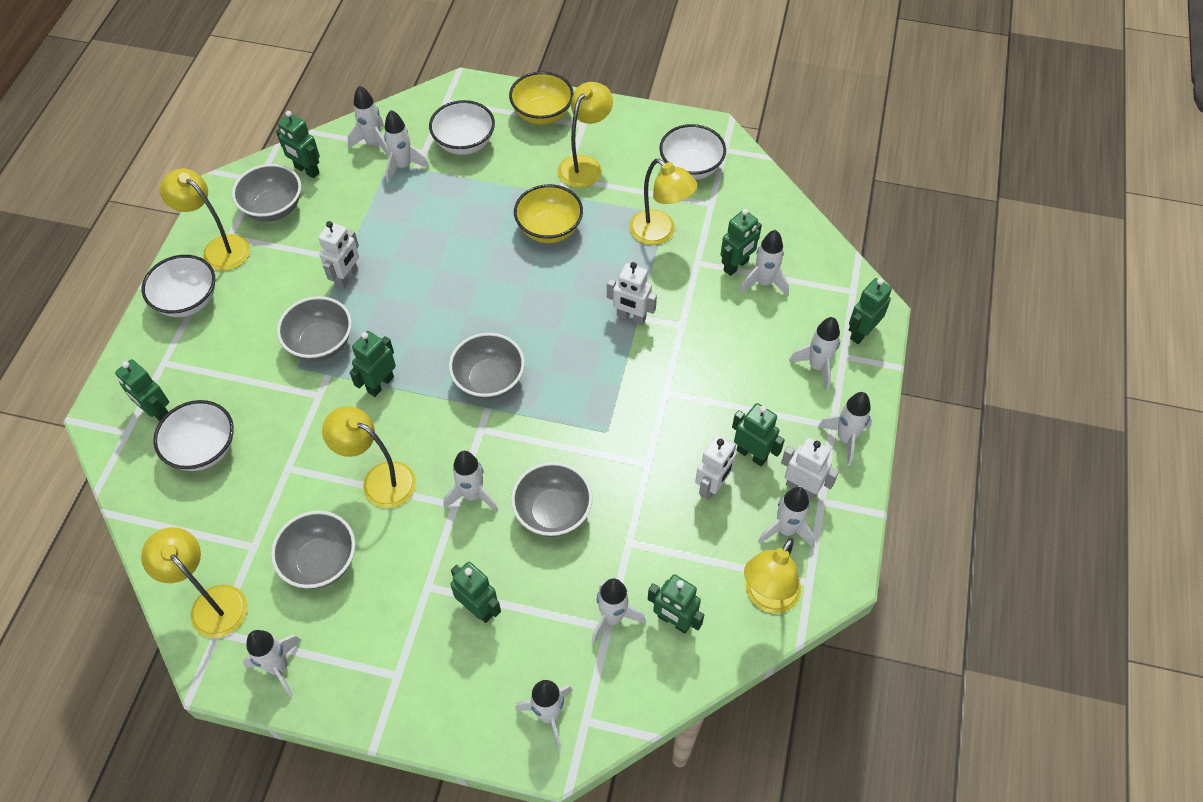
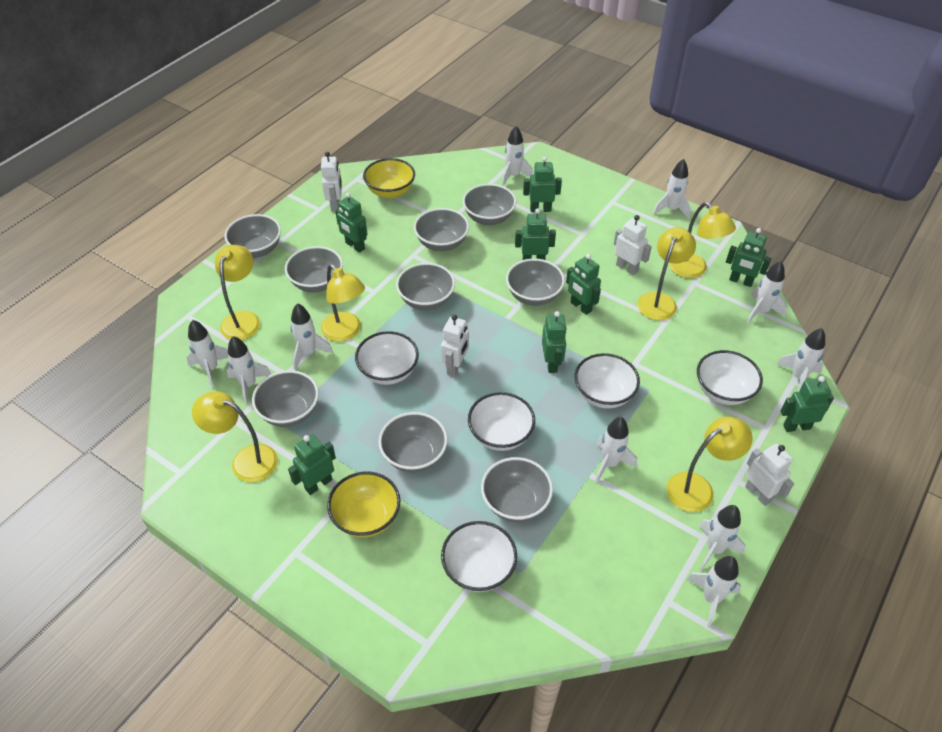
grey bowl: [232,164,301,222] [271,511,355,589] [277,296,352,361] [449,333,525,400] [511,462,593,537] = 5 -> [225,214,281,258] [252,370,319,427] [285,246,343,292] [378,412,448,472] [396,263,455,310] [414,208,469,251] [463,184,516,225] [481,457,553,522] [506,259,565,306] = 9
white bowl: [142,255,215,317] [153,400,234,471] [429,100,495,155] [659,124,726,180] = 4 -> [355,331,419,385] [441,521,517,592] [468,392,535,451] [575,353,640,409] [697,350,763,405] = 5

